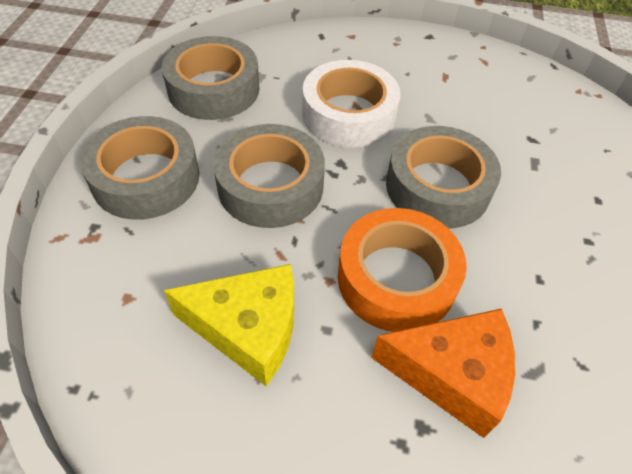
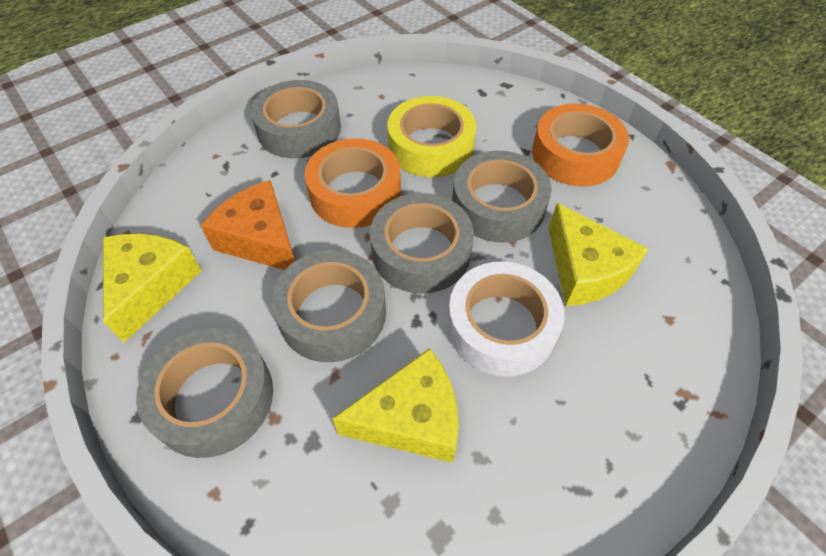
grey tape: [80,116,199,220] [162,36,259,120] [213,124,325,228] [386,126,501,228] = 4 -> [136,328,273,458] [251,80,341,158] [271,250,386,362] [370,193,474,294] [452,151,552,243] = 5
orange tape: [338,208,467,332] = 1 -> [305,138,401,228] [532,104,629,186] = 2
yellow cheese: [164,264,294,386] = 1 -> [103,234,202,343] [332,348,459,463] [549,203,648,306] = 3
yellow tape: none = 0 -> [388,96,476,177] = 1

